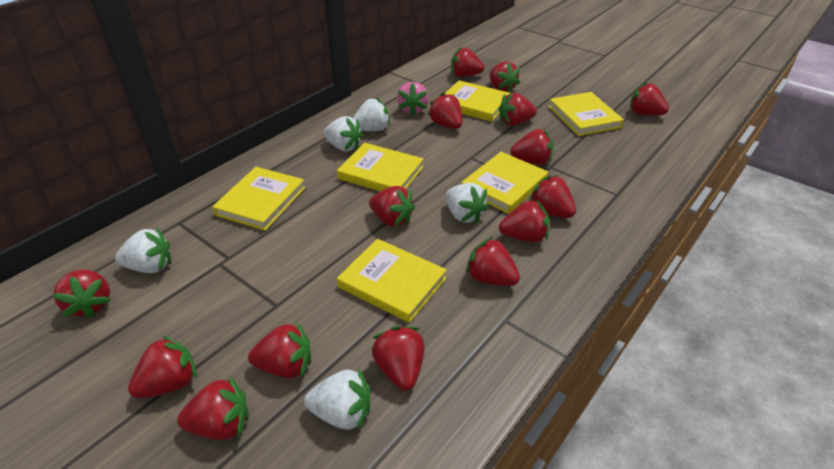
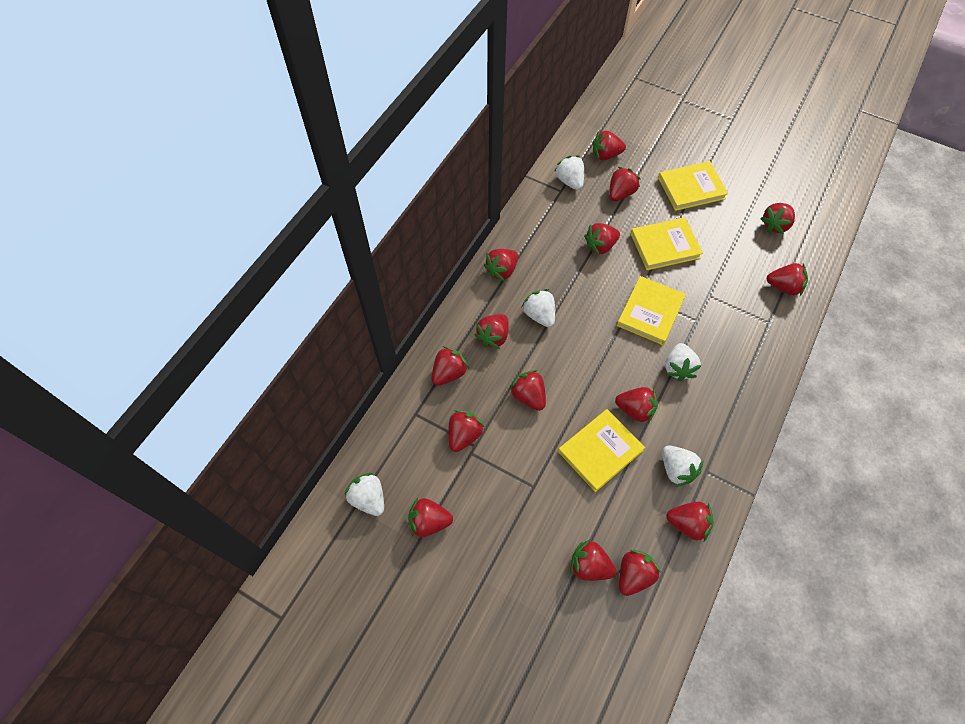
pink strawberry: [397,82,429,116] = 1 -> none = 0
yellow book: [212,167,305,231] [337,143,424,191] [337,239,447,323] [445,80,510,122] [461,152,548,214] [549,92,624,136] = 6 -> [558,409,645,492] [617,276,686,345] [631,217,703,270] [658,161,728,211] = 4

